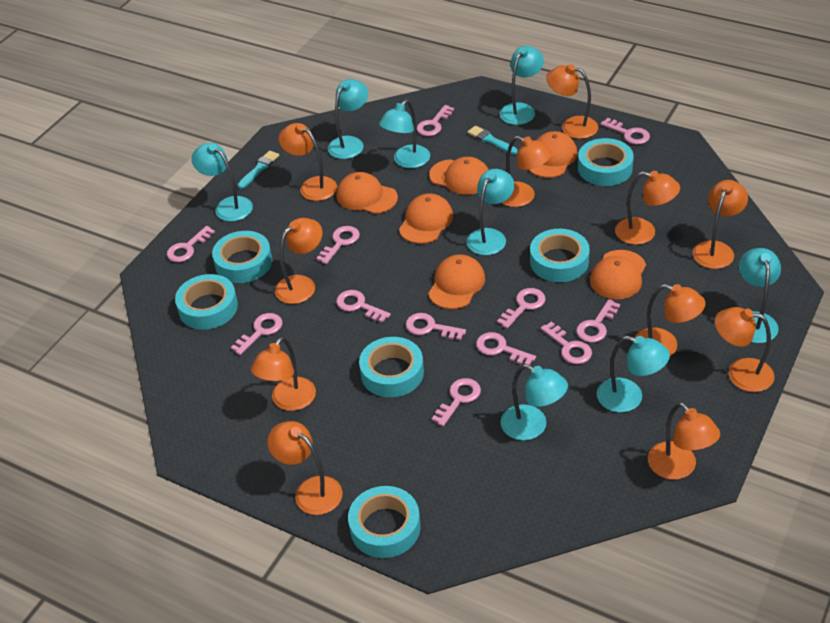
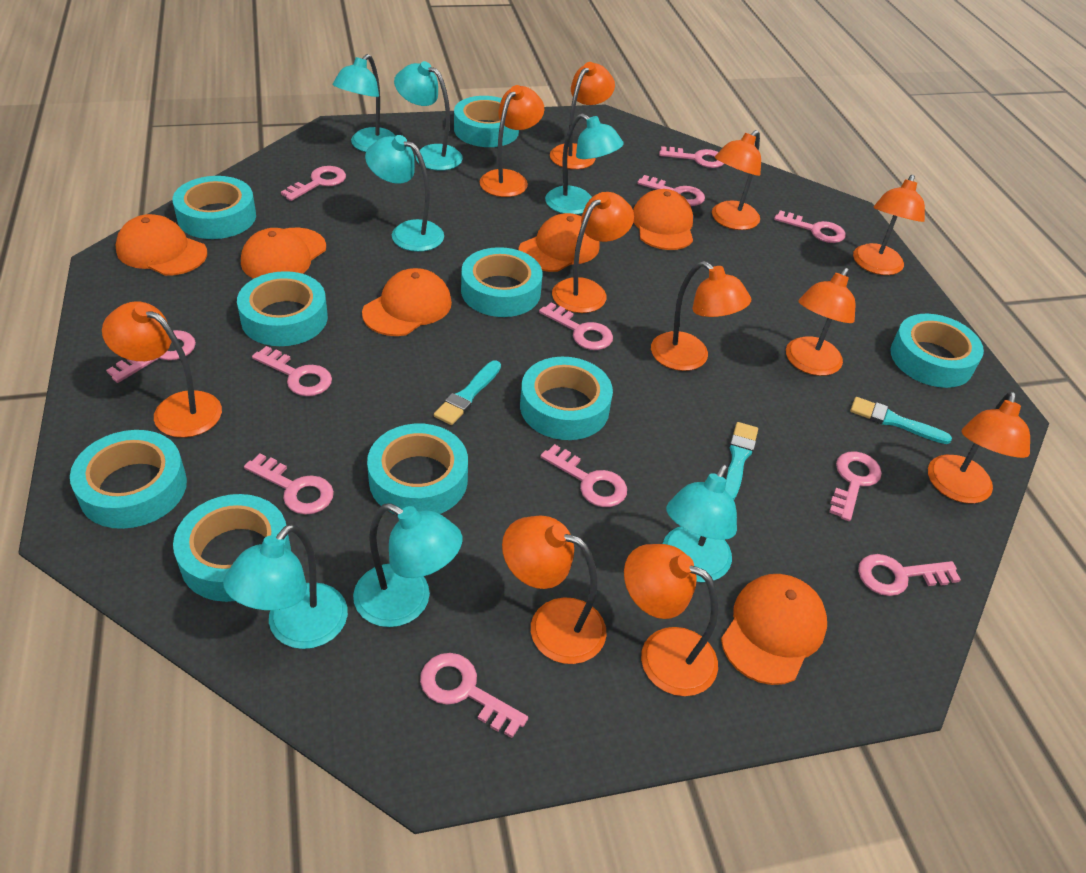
turquoise brush: [238,151,280,189] [468,126,518,154] = 2 -> [434,360,501,425] [724,422,758,500] [850,397,952,444] = 3
turquoise lamp: [192,143,253,222] [328,79,368,159] [379,100,430,168] [467,169,514,255] [500,46,544,125] [501,364,568,441] [597,336,670,412] [739,248,781,343] = 8 -> [223,524,348,649] [333,54,396,152] [353,503,462,627] [365,135,444,252] [394,61,463,170] [545,113,624,214] [663,464,737,583] = 7
turquoise tape: [175,274,238,330] [212,231,272,283] [348,486,421,558] [359,337,424,397] [530,229,590,282] [578,138,634,186] = 6 -> [70,430,187,529] [172,176,256,239] [173,494,291,602] [237,271,328,346] [367,424,468,514] [454,96,519,147] [461,247,542,317] [520,357,613,440] [891,314,984,388] = 9

